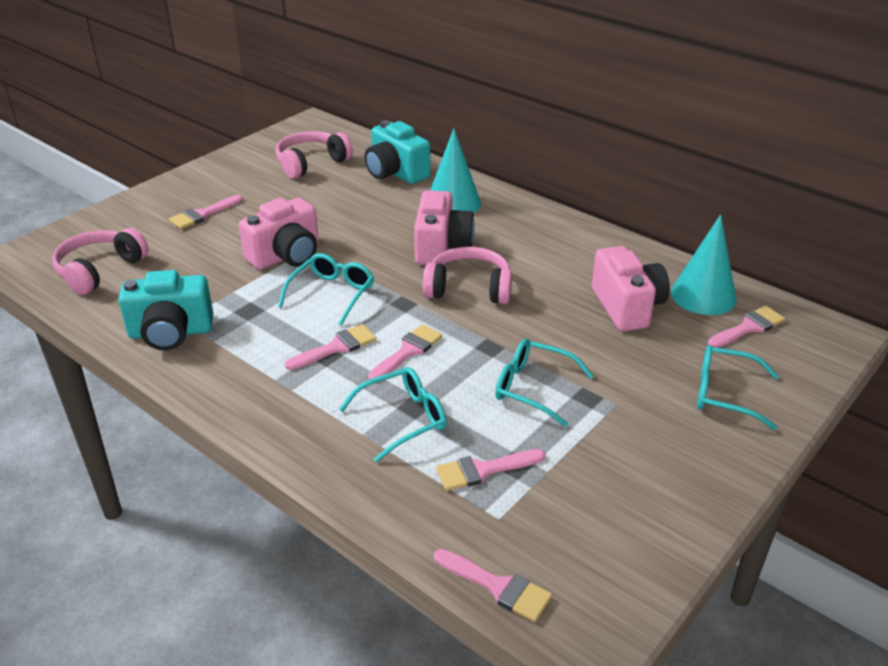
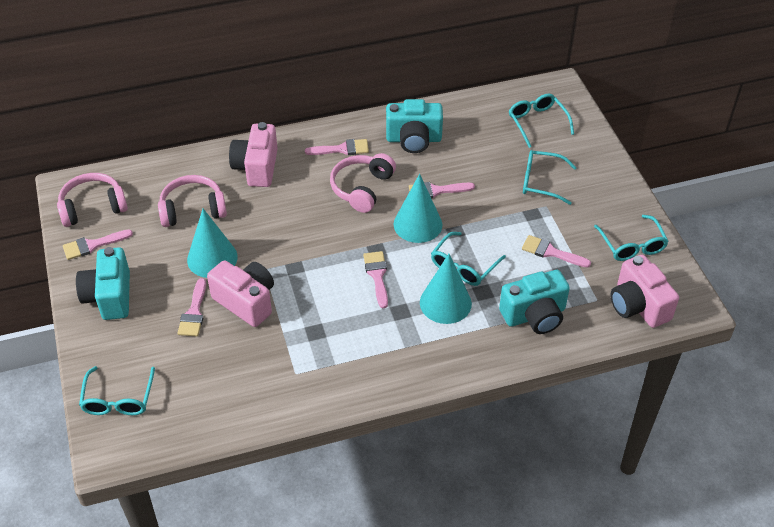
turquoise camera: [118,270,213,350] [364,120,430,184] = 2 -> [76,247,130,320] [386,99,443,153] [499,270,570,334] = 3
turquoise cone: [430,128,481,213] [671,214,737,315] = 2 -> [187,209,238,278] [394,174,442,243] [420,254,472,324] = 3
turquoise glasses: [278,253,374,326] [339,367,447,462] [495,339,594,427] [697,345,779,430] = 4 -> [79,366,155,415] [431,232,506,286] [509,94,574,148] [523,150,577,205] [594,215,669,261] = 5

